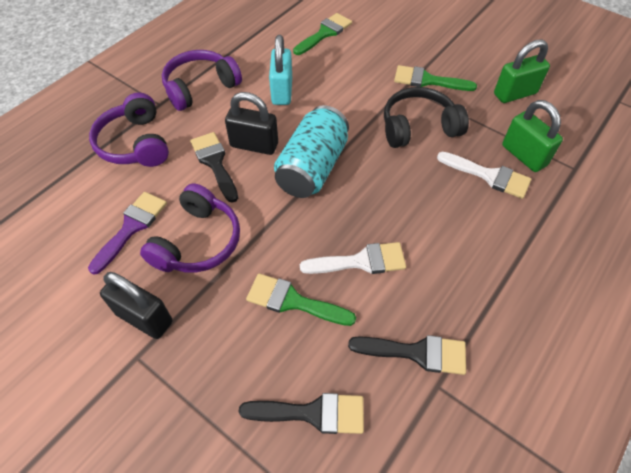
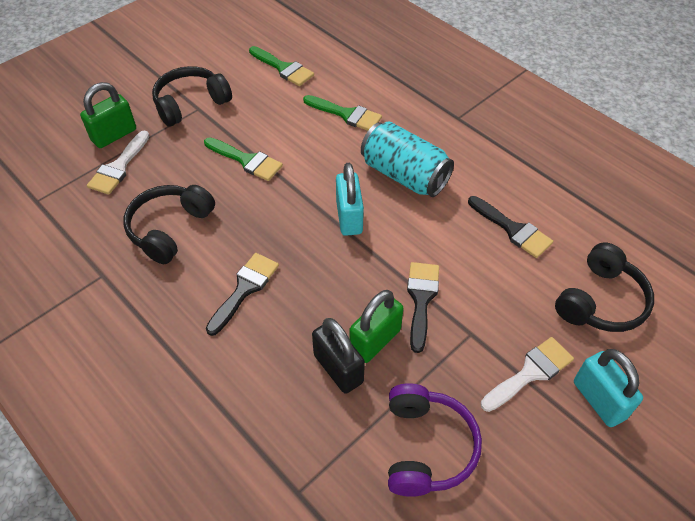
black headphones: [384,87,469,148] = 1 -> [123,185,215,264] [152,66,232,127] [555,243,654,332] = 3
black padlock: [100,272,172,339] [225,92,278,155] = 2 -> [312,318,365,394] = 1
purple brush: [88,192,167,274] = 1 -> none = 0
purple headphones: [89,92,169,167] [140,183,240,272] [162,50,242,111] = 3 -> [388,383,482,497] = 1
turquoise padlock: [269,35,292,105] = 1 -> [336,163,364,236] [574,349,643,427] = 2

